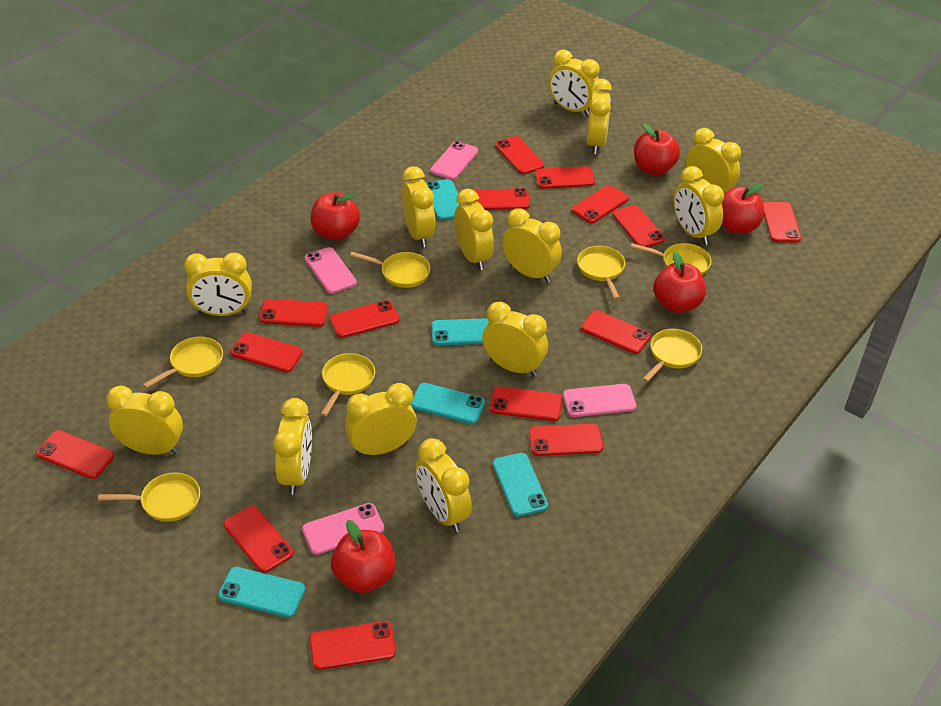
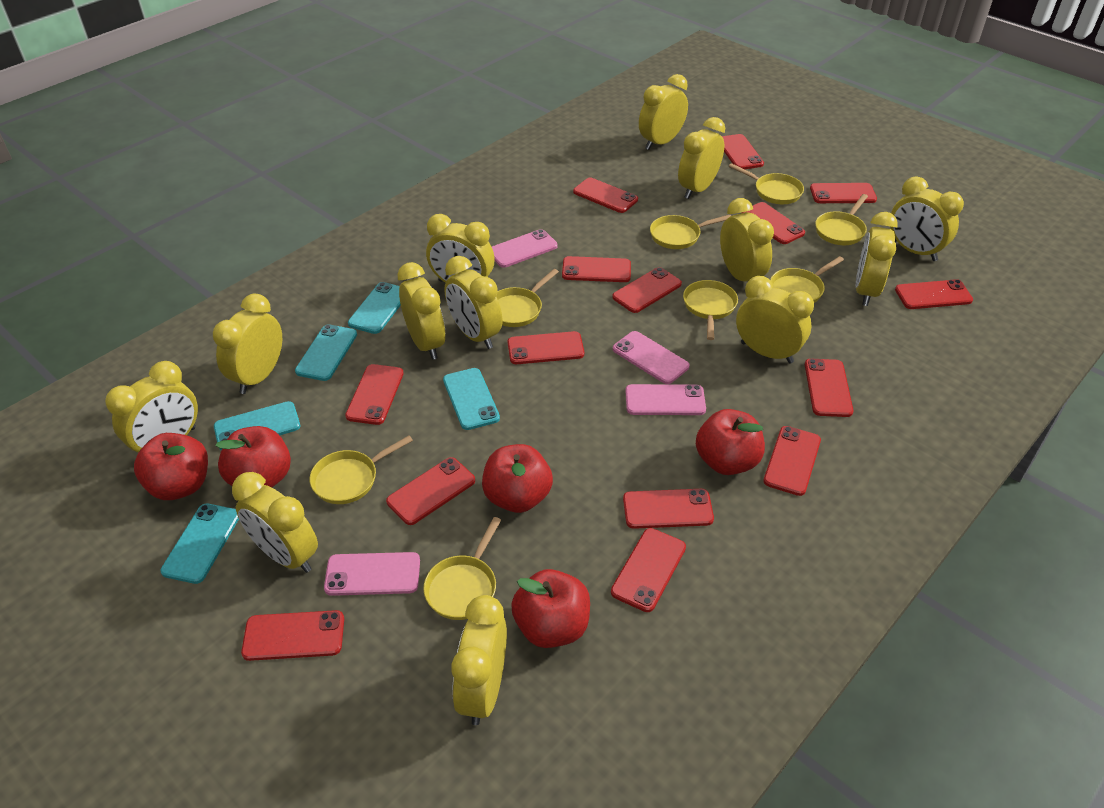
yellow pan: [98,473,200,522] [143,337,223,389] [321,353,375,417] [350,252,430,288] [577,246,625,300] [631,243,711,275] [643,329,702,382] = 7 -> [309,436,413,504] [423,517,501,620] [496,269,559,327] [650,215,731,249] [683,280,738,340] [729,163,804,204] [770,256,844,303] [815,194,868,245] = 8

